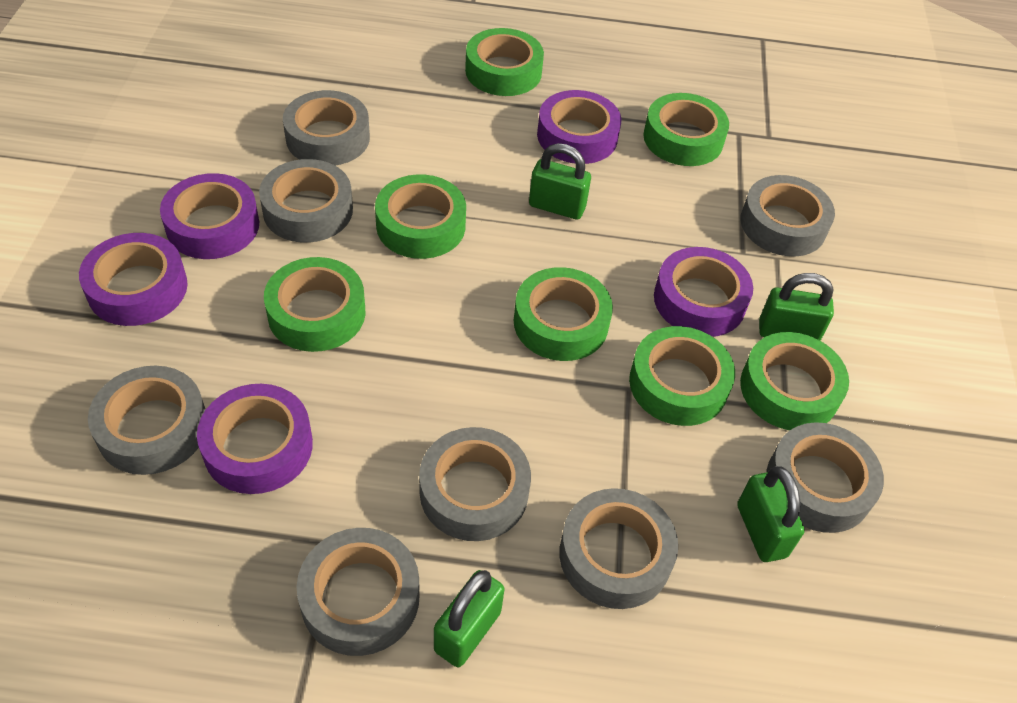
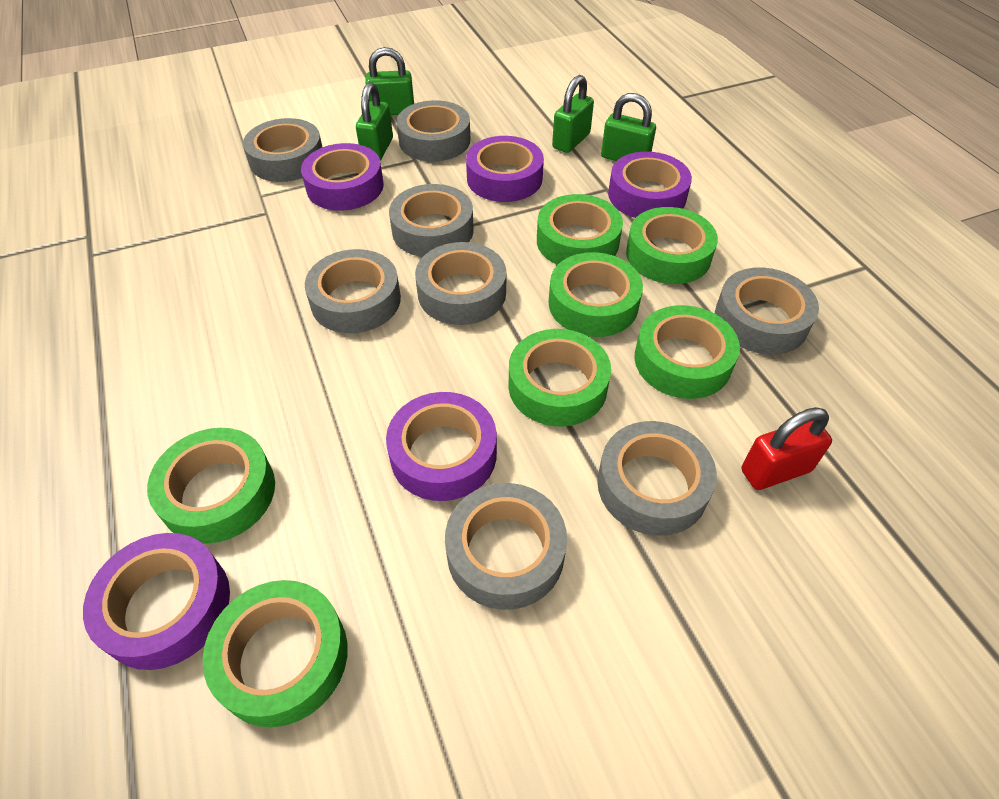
red padlock: none = 0 -> [742,407,832,490] = 1

